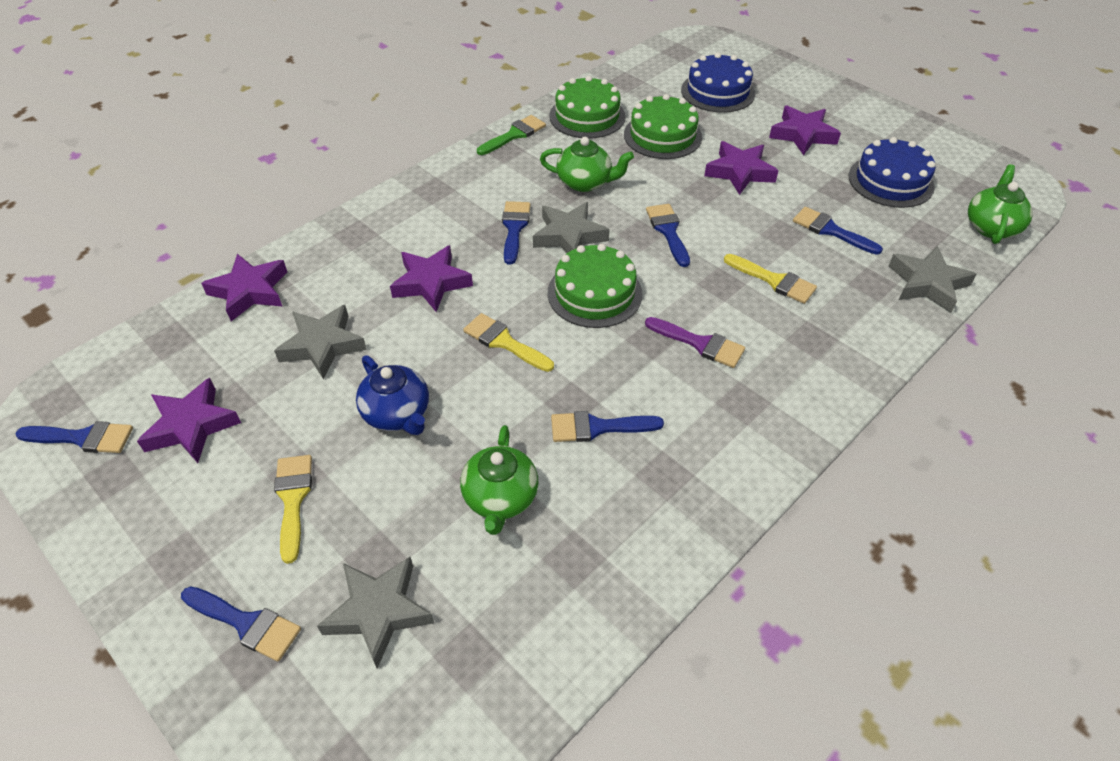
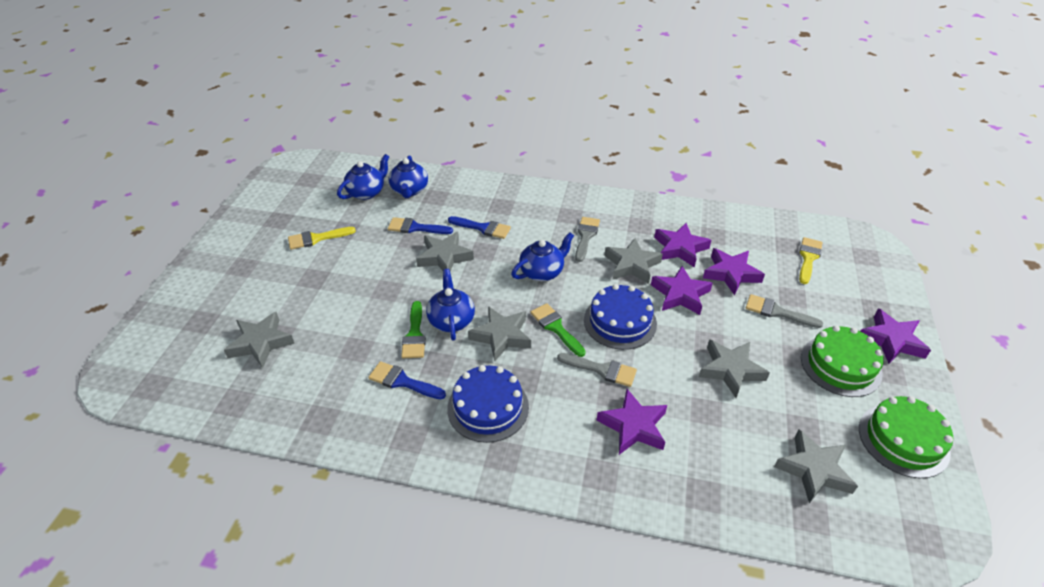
blue brush: [15,421,133,453] [181,586,301,661] [502,201,531,265] [551,411,664,442] [646,204,690,267] [793,207,883,255] = 6 -> [368,361,446,399] [388,217,453,234] [448,216,511,239] = 3
blue teapot: [356,355,429,435] = 1 -> [337,154,389,200] [389,155,428,198] [426,269,475,341] [511,232,574,281] = 4
green brush: [477,115,546,155] = 1 -> [401,301,426,358] [531,303,586,357] = 2
green cake: [548,244,642,328] [549,76,626,138] [624,94,702,159] = 3 -> [801,325,884,397] [859,396,953,478] = 2
green teapot: [460,425,538,535] [540,137,634,192] [968,165,1033,244] = 3 -> none = 0
grey brush: none = 0 -> [557,353,637,387] [575,217,600,262] [746,294,823,328] = 3
grey star: [274,305,367,380] [317,557,434,668] [533,202,610,253] [889,246,977,313] = 4 -> [224,312,294,368] [416,232,474,271] [468,306,531,361] [604,238,663,284] [699,339,770,398] [774,430,858,503] = 6
purple brush: [645,317,745,368] = 1 -> none = 0
yellow brush: [274,455,312,564] [463,313,554,372] [724,254,817,304] = 3 -> [288,227,356,250] [799,237,823,284] = 2

